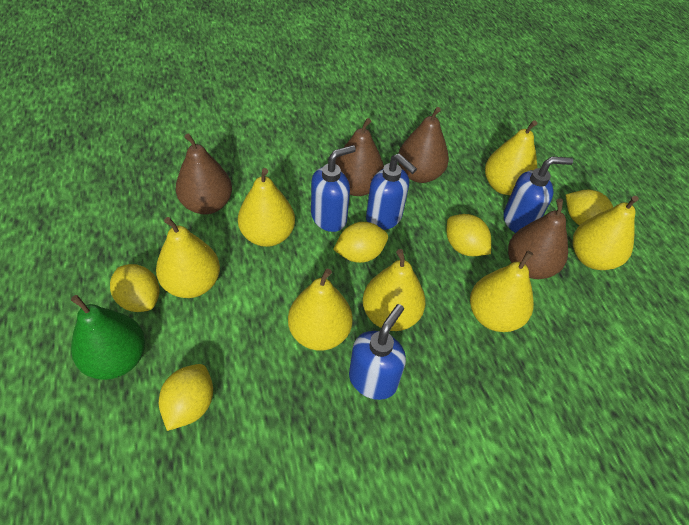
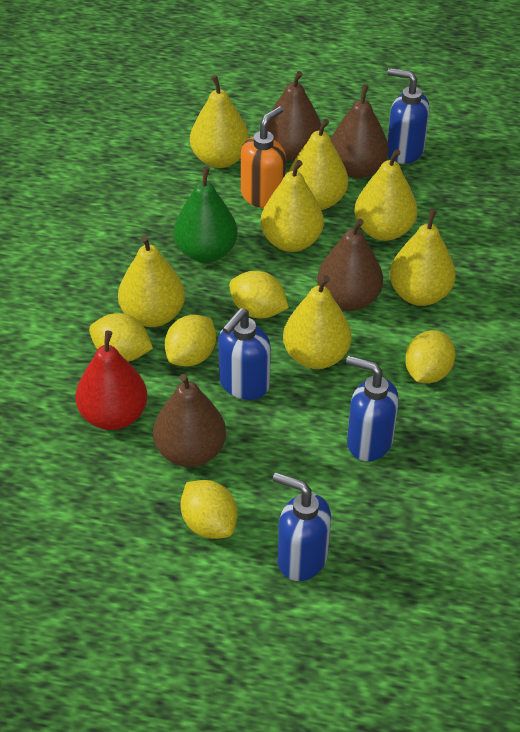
orange soap dispenser: none = 0 -> [241,106,286,208] = 1
red pear: none = 0 -> [76,331,147,430] = 1

